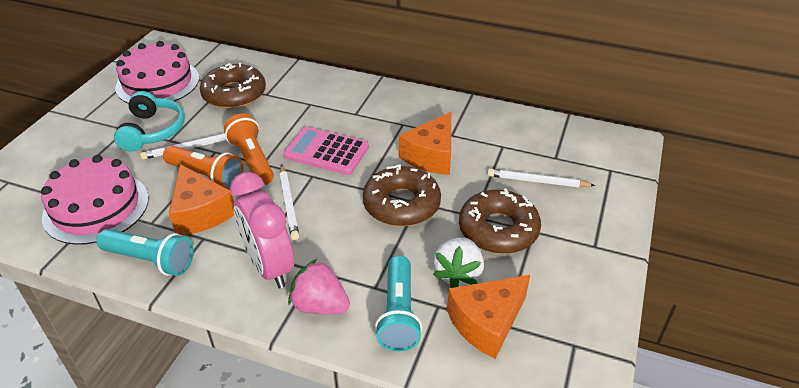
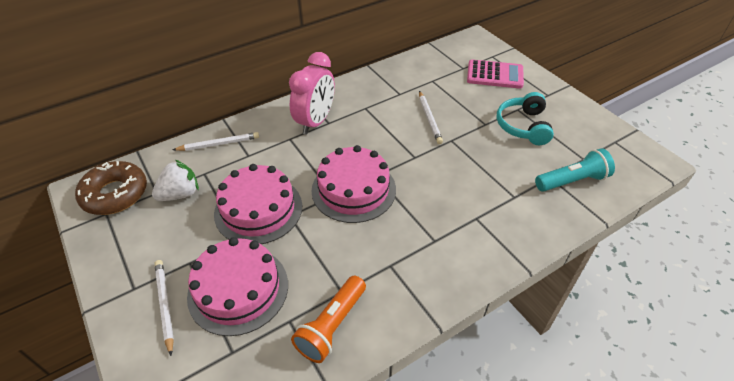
brown donut: [200,63,266,109] [363,164,441,226] [459,188,541,254] = 3 -> [75,161,147,215] = 1
orange cheese: [169,164,234,235] [399,112,451,175] [447,275,530,359] = 3 -> none = 0
orange flashlight: [163,146,243,190] [224,114,274,185] = 2 -> [291,276,366,363] = 1
pink cake: [41,155,149,245] [115,41,199,104] = 2 -> [187,237,288,336] [214,164,302,244] [311,145,396,223] = 3
pink strawberry: [288,259,350,314] = 1 -> none = 0
turquoise flashlight: [97,229,194,276] [375,255,422,351] = 2 -> [535,148,615,192] = 1

